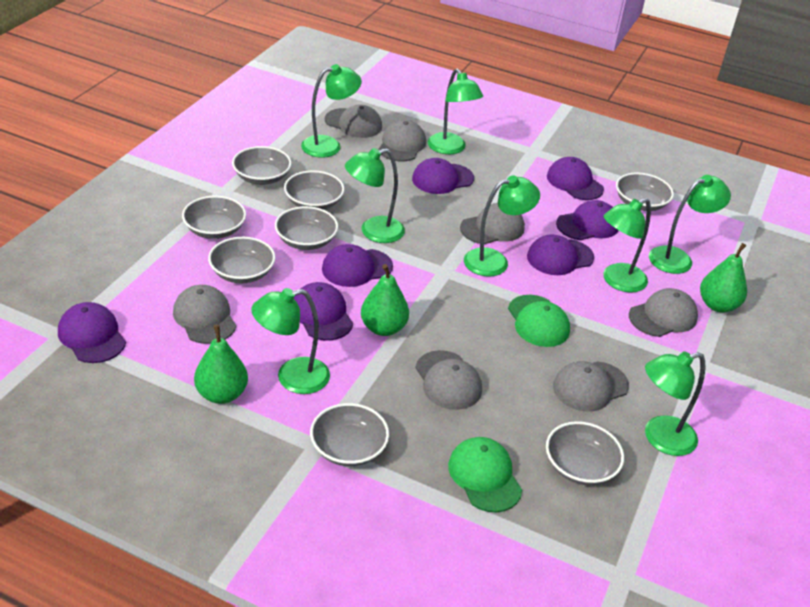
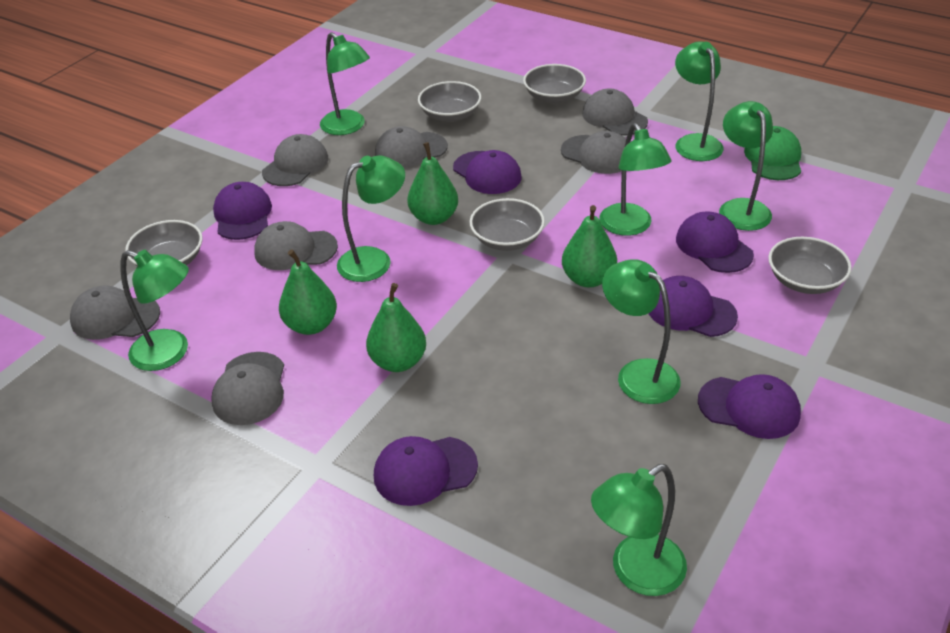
green cap: [448,437,522,512] [508,295,570,347] = 2 -> [744,126,801,180] = 1
green pear: [194,325,248,404] [361,264,409,336] [700,243,747,312] = 3 -> [279,249,337,335] [366,283,426,372] [407,142,458,225] [562,205,617,287] = 4
grey bowl: [182,196,246,239] [208,237,275,283] [232,146,291,185] [275,206,338,250] [284,170,345,210] [310,403,389,466] [546,421,624,485] [616,172,674,211] = 8 -> [125,220,203,266] [418,81,481,122] [470,198,545,251] [523,64,586,103] [768,237,852,294] = 5
purple cap: [58,302,126,363] [294,282,353,341] [322,244,393,287] [412,158,474,194] [527,234,594,275] [547,157,604,200] [556,200,619,240] = 7 -> [213,182,272,240] [374,436,478,506] [453,150,522,194] [648,276,738,337] [676,211,754,273] [698,374,801,439] = 6

